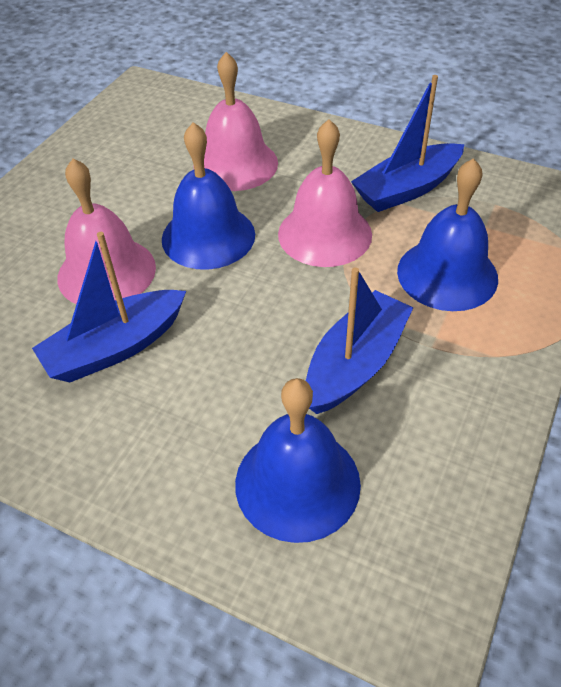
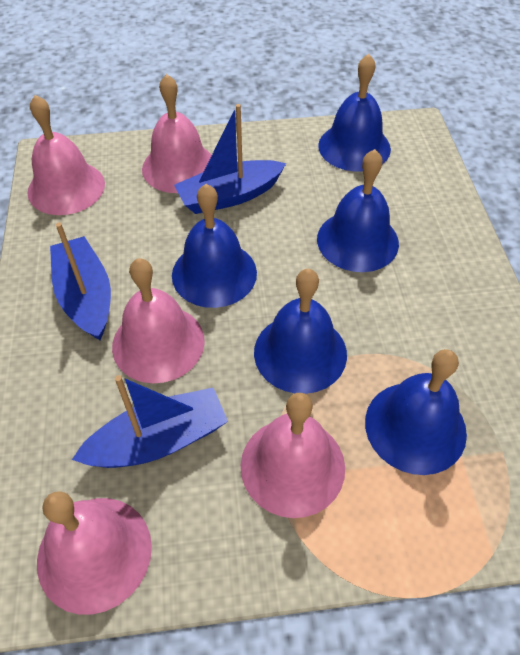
blue bell: [162,122,255,270] [235,378,361,543] [397,158,498,311] = 3 -> [172,184,257,308] [254,269,347,394] [317,149,399,272] [318,54,391,171] [365,349,467,475] = 5
pink bell: [58,159,156,304] [193,52,278,191] [278,119,372,267] = 3 -> [27,95,105,215] [37,491,152,615] [112,258,205,383] [142,74,212,193] [241,393,345,518] = 5

